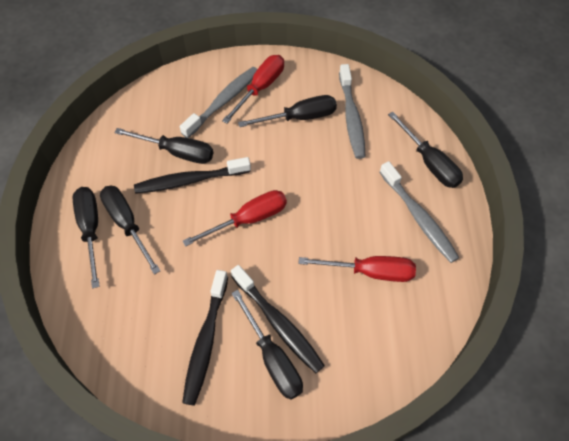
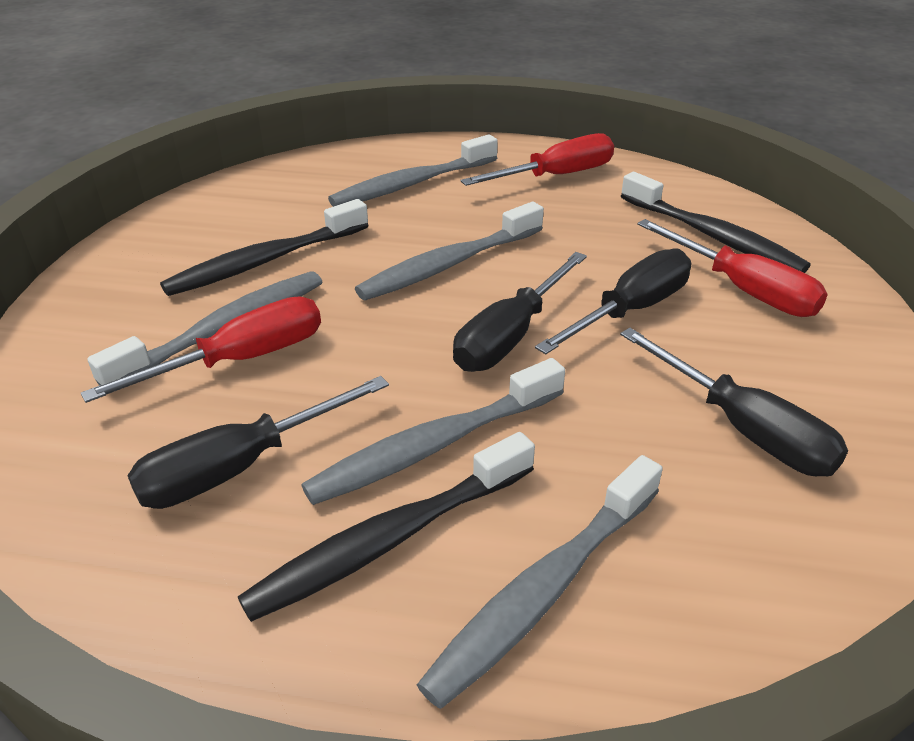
black screwdriver: [73,187,100,288] [100,185,160,275] [115,128,213,164] [231,290,303,400] [238,95,337,127] [388,112,463,188] = 6 -> [127,376,389,509] [453,252,587,372] [535,248,691,354] [620,328,848,476] = 4
grey toothbrush: [180,67,257,138] [339,64,365,159] [379,161,459,263] = 3 -> [87,271,322,386] [301,358,565,505] [328,135,498,207] [355,202,544,300] [417,455,663,709] = 5

